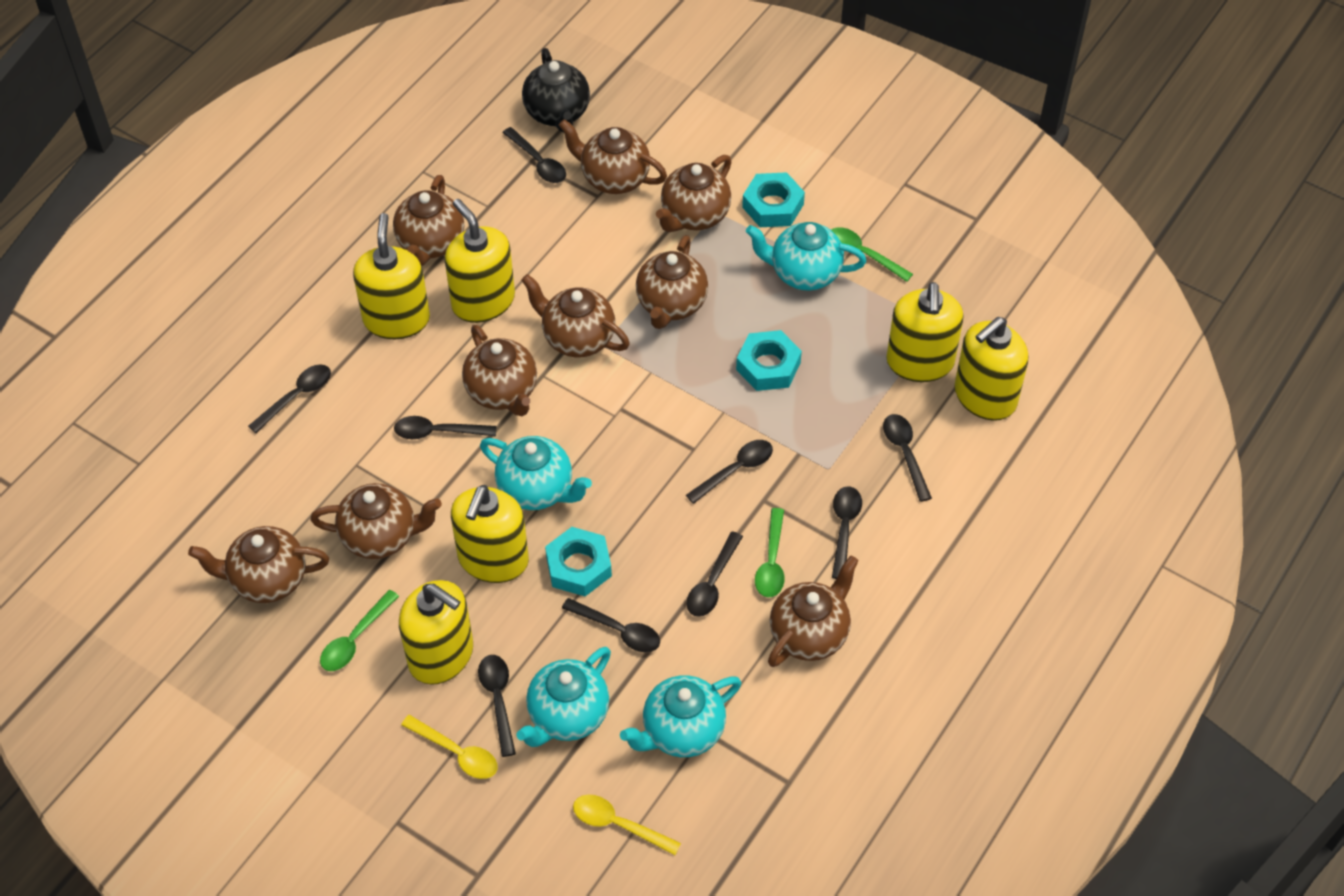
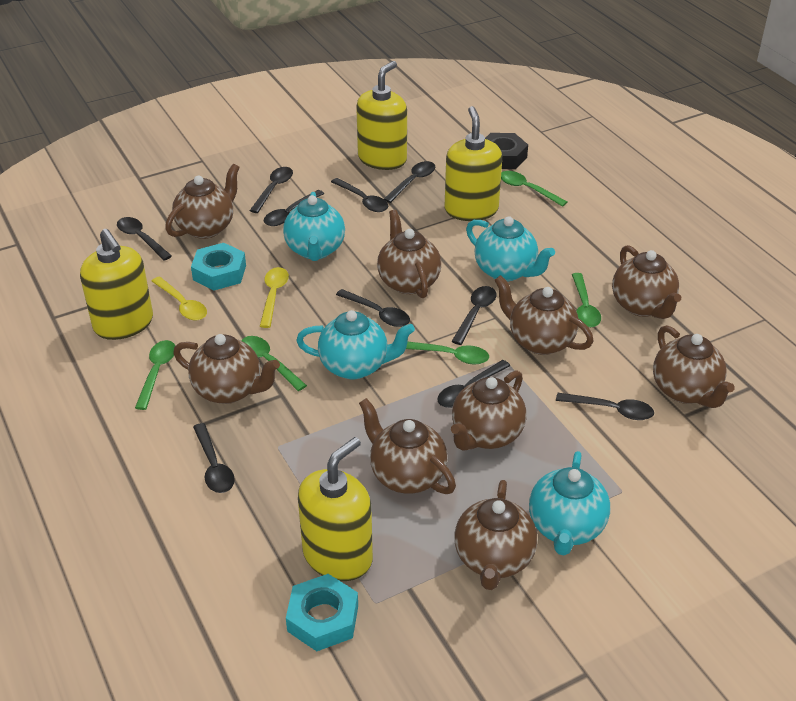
black nut: none = 0 -> [485,133,528,169] = 1
black spoon: [248,364,331,433] [394,416,497,439] [478,655,516,757] [502,127,566,183] [562,598,660,652] [686,440,773,504] [686,531,743,617] [832,486,862,579] [883,414,932,502] = 9 -> [117,217,172,261] [193,423,235,493] [250,167,293,213] [264,190,325,226] [331,178,388,212] [336,289,410,327] [384,161,435,203] [437,360,510,408] [452,286,496,345] [556,393,654,420] = 10
black teapot: [522,48,590,133] = 1 -> none = 0
green spoon: [320,590,399,671] [755,508,785,597] [831,227,913,282] = 3 -> [135,340,175,410] [242,336,307,391] [406,341,489,365] [501,171,567,207] [572,273,601,327] = 5
turquoise nut: [545,527,612,596] [736,330,802,391] [742,172,805,227] = 3 -> [191,243,246,290] [286,574,358,651] = 2
yellow soap dispenser: [353,213,430,339] [399,580,473,685] [445,199,515,323] [451,485,529,583] [886,282,964,382] [955,317,1028,421] = 6 -> [80,229,153,340] [298,437,373,581] [356,61,407,170] [445,106,502,221] = 4

